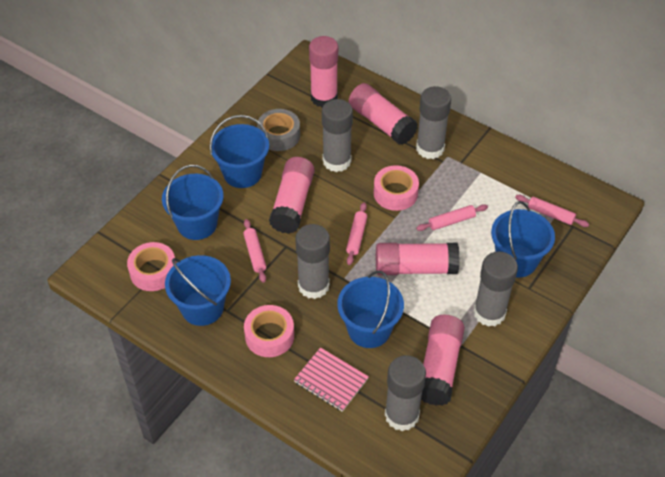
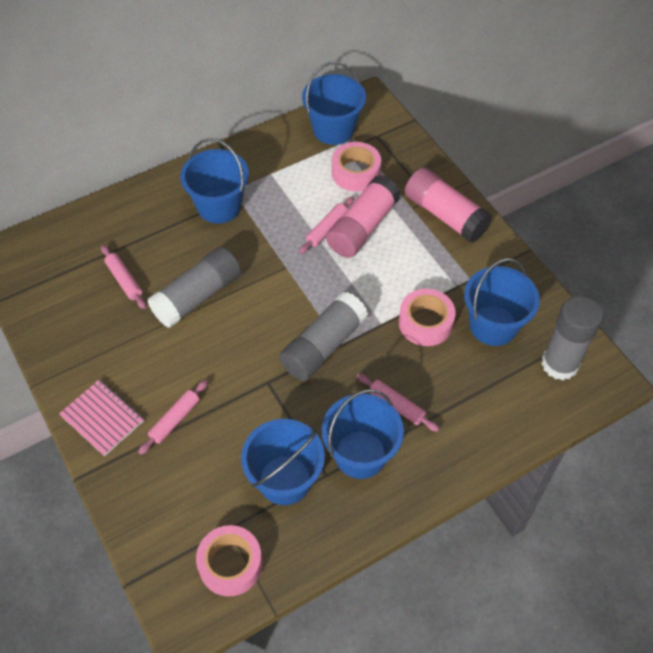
grey glue stick: [295,224,330,299] [322,99,353,172] [385,355,426,431] [416,86,451,159] [474,251,518,327] = 5 -> [147,247,241,328] [279,292,368,381] [541,296,603,380] = 3
grey tape: [257,109,300,151] = 1 -> none = 0
pink glue stick: [269,157,314,234] [309,36,338,107] [349,83,418,145] [376,243,460,275] [421,315,465,406] = 5 -> [326,175,401,258] [405,167,492,243] = 2

